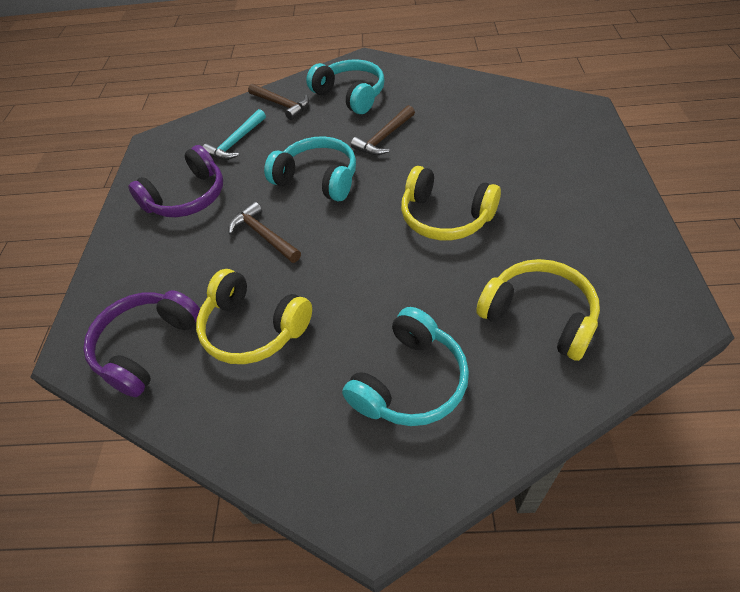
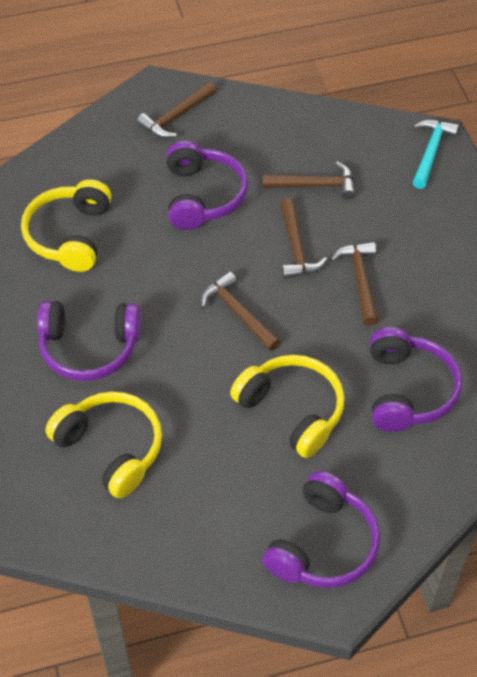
brown hammer: [229,202,301,263] [248,84,309,120] [351,105,415,155] = 3 -> [137,82,216,138] [201,271,281,351] [263,162,355,199] [280,198,327,279] [331,242,378,326] = 5
purple headphones: [83,290,200,397] [128,145,223,217] = 2 -> [37,301,141,381] [166,141,248,230] [262,471,380,588] [370,327,462,432] = 4
turquoise headphones: [264,136,356,201] [306,59,385,114] [342,307,469,426] = 3 -> none = 0

